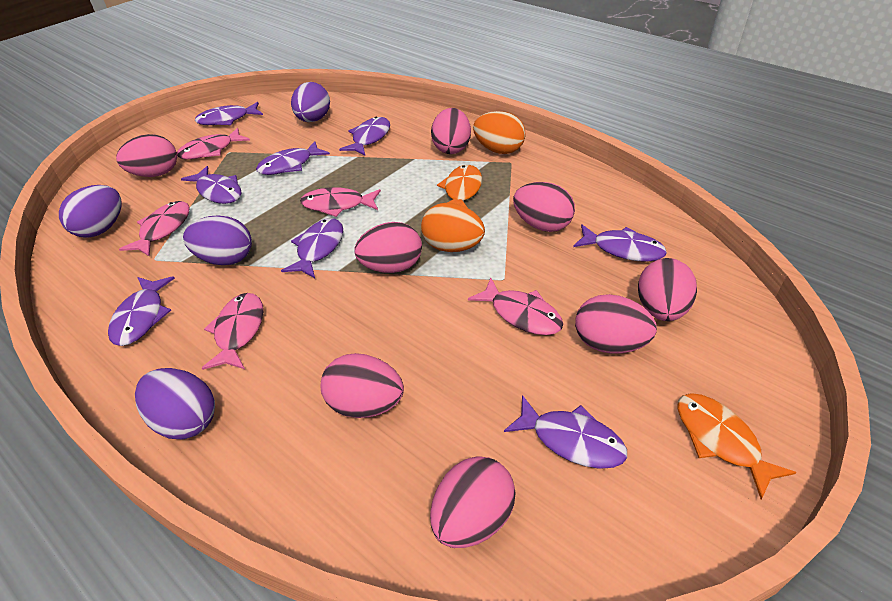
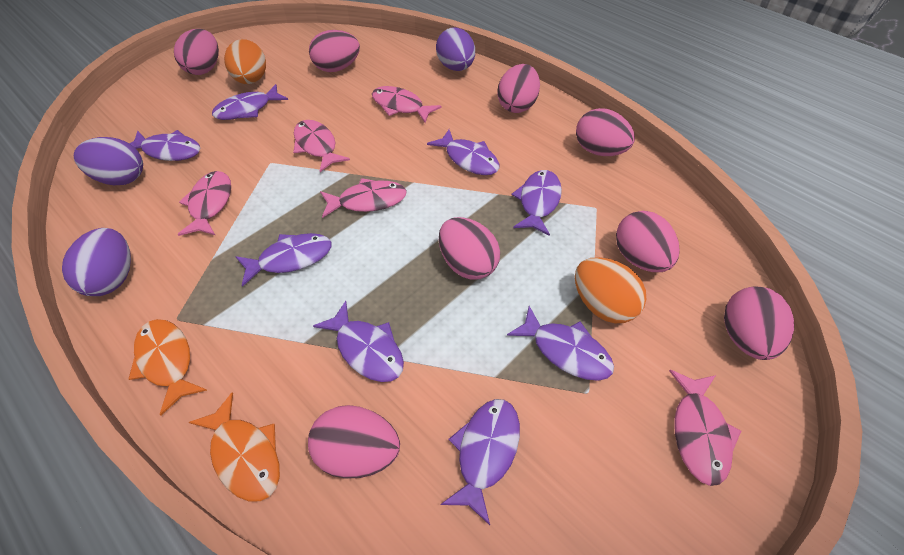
purple egg: [59,185,121,238] [135,368,215,439] [183,215,252,265] [291,82,330,122] = 4 -> [62,228,131,296] [74,137,143,185] [436,27,475,71] = 3

